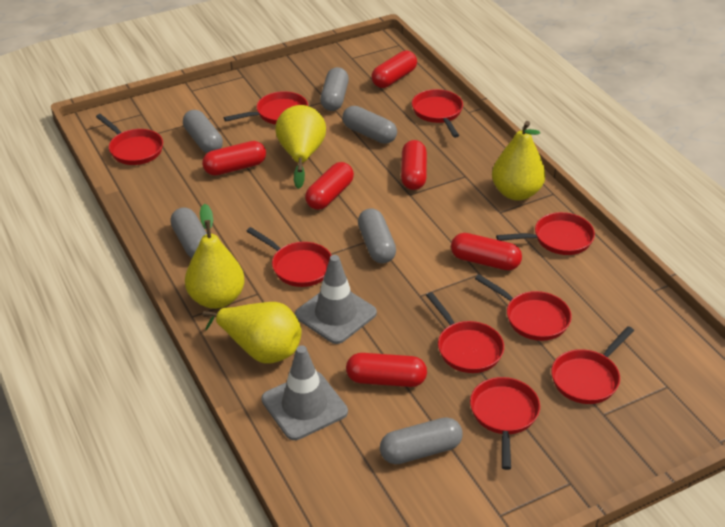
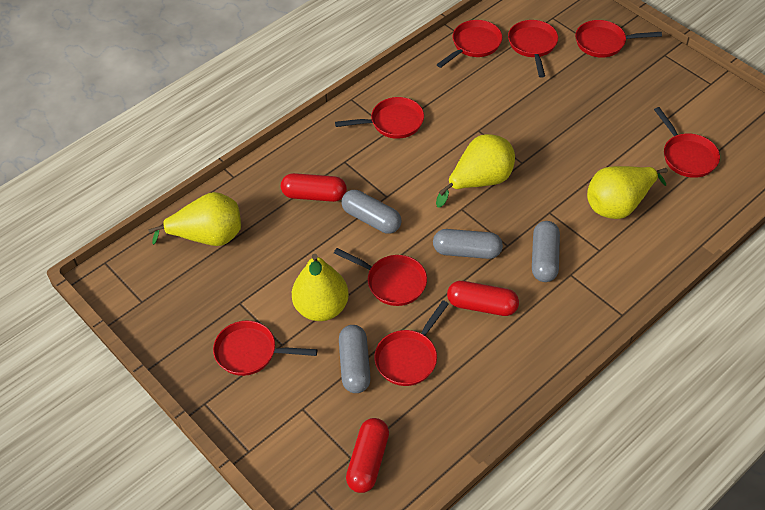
grey capsule: [170,207,207,258] [183,110,223,153] [320,67,349,111] [342,106,397,144] [358,208,396,263] [380,417,463,464] = 6 -> [339,325,371,393] [341,190,402,234] [433,229,503,259] [532,221,560,282] = 4
grey traffic cone: [261,345,348,440] [295,255,377,344] = 2 -> none = 0
red capsule: [202,141,266,176] [305,162,354,210] [346,353,427,387] [371,50,417,88] [401,140,427,190] [451,233,522,271] = 6 -> [281,173,347,202] [346,418,389,493] [447,281,519,316] = 3
red pan: [96,114,163,165] [224,91,308,125] [246,227,332,287] [412,89,463,138] [426,292,504,373] [470,377,540,470] [475,274,572,341] [496,212,595,255] [551,326,634,404] = 9 -> [213,321,318,376] [334,248,427,306] [335,97,424,139] [374,300,449,386] [437,20,502,68] [508,20,558,78] [575,20,662,58] [654,107,720,178] = 8

